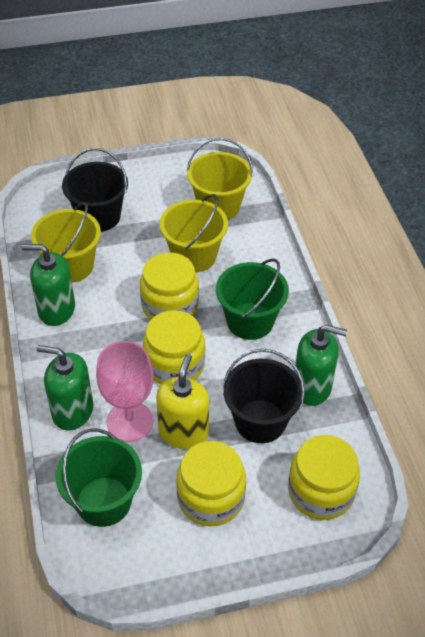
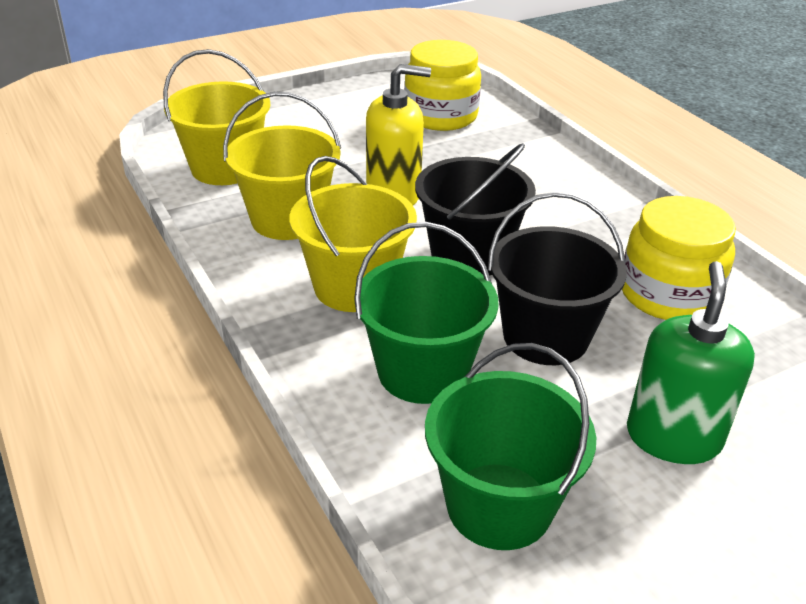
green soap dispenser: [22,244,75,326] [37,345,93,431] [294,325,347,406] = 3 -> [627,261,755,464] = 1
pink goblet: [96,341,153,442] = 1 -> none = 0
yellow jar: [140,252,199,320] [143,310,205,384] [176,441,246,526] [288,435,360,520] = 4 -> [404,40,481,131] [622,196,736,320] = 2

